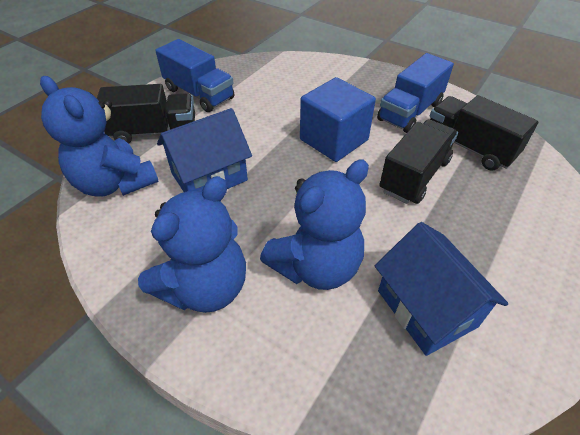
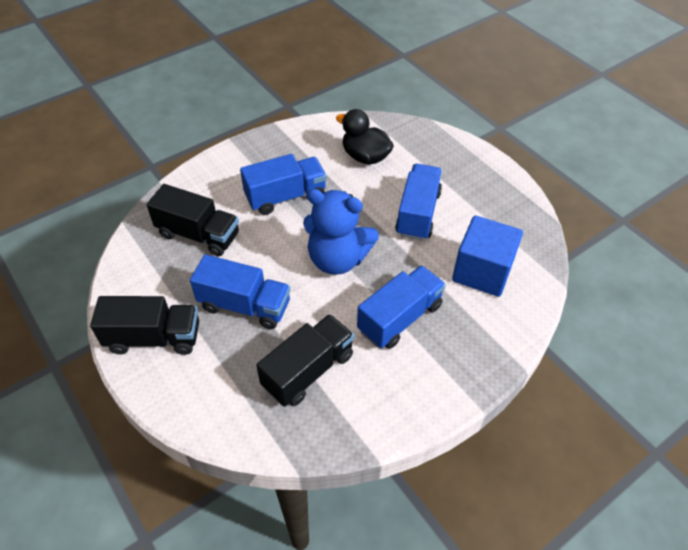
black duck: none = 0 -> [336,109,394,165] = 1
blue house: [157,108,252,192] [375,222,508,356] = 2 -> none = 0
blue teddy bear: [40,76,159,197] [138,176,246,313] [260,160,369,290] = 3 -> [303,189,379,275] = 1
blue truck: [155,39,234,112] [377,53,454,133] = 2 -> [190,254,291,329] [240,154,327,215] [357,265,446,349] [395,164,442,240] = 4

